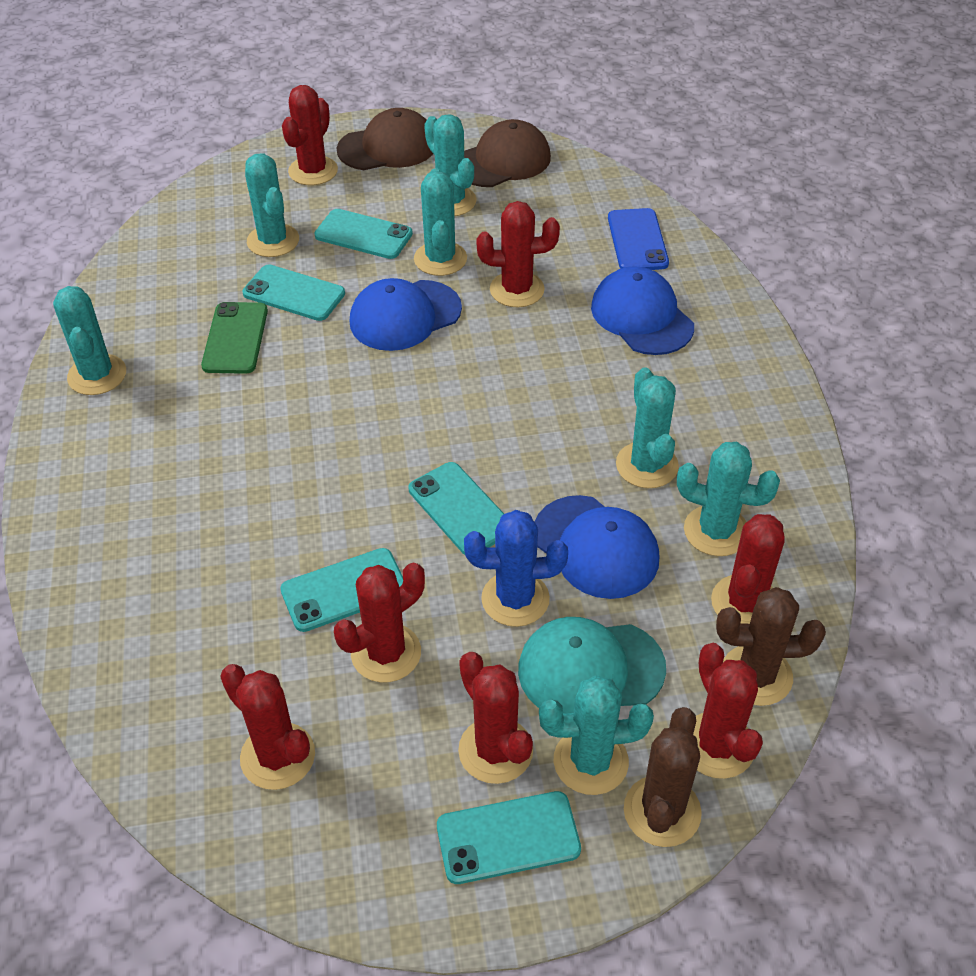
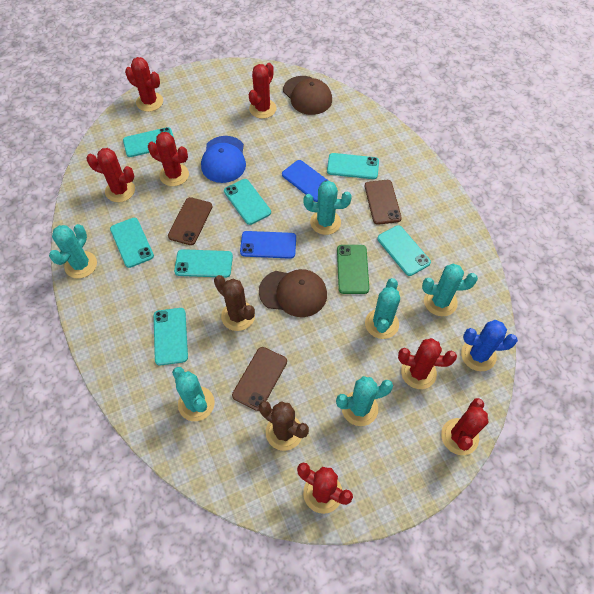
blue cap: [350,278,462,351] [534,495,659,599] [591,266,694,355] = 3 -> [201,136,246,183] = 1
blue phone: [608,208,669,270] = 1 -> [240,231,296,259] [282,160,328,202] = 2
brown phone: none = 0 -> [168,197,213,245] [232,347,287,411] [365,180,402,225] = 3
turquoise cactus: [53,286,126,395] [245,154,299,257] [414,168,467,276] [424,114,477,216] [539,675,654,795] [616,367,679,488] [677,442,780,556] = 7 -> [49,224,97,278] [172,367,215,421] [304,181,352,235] [336,376,393,426] [365,278,400,339] [422,264,478,316] = 6
turquoise cap: [518,617,666,713] = 1 -> none = 0
turquoise phone: [242,264,345,321] [280,548,403,632] [314,209,413,259] [409,462,504,555] [437,791,581,884] = 5 -> [110,218,154,268] [123,127,176,157] [154,308,188,366] [174,249,233,278] [224,179,271,225] [327,153,379,179] [377,225,431,276] = 7

